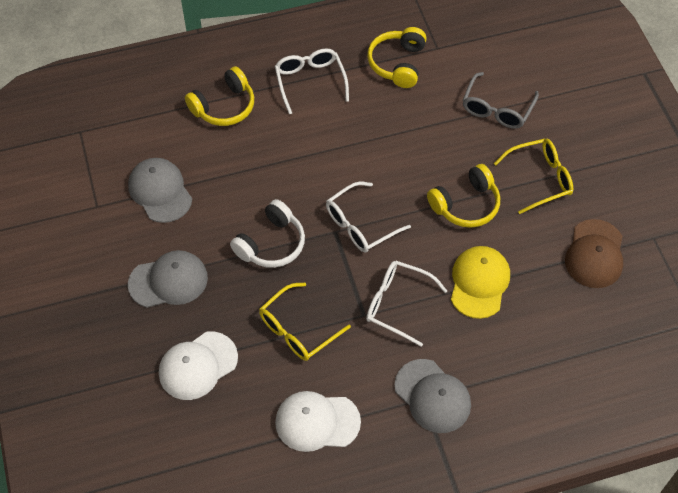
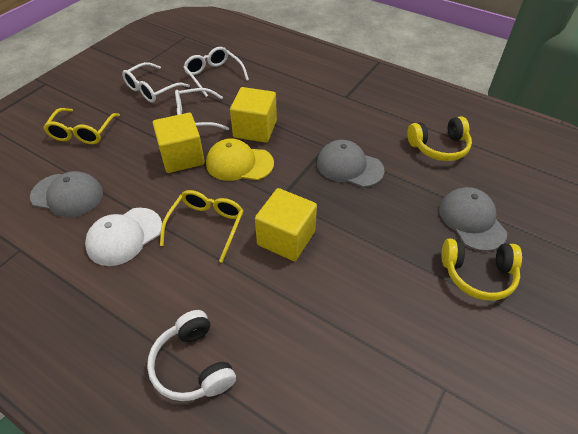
brown cap: [565,219,623,288] = 1 -> none = 0
grey glasses: [463,72,539,129] = 1 -> none = 0
white cap: [159,331,238,400] [275,391,361,452] = 2 -> [85,208,162,266] = 1
yellow cube: none = 0 -> [153,113,205,173] [230,87,277,143] [255,188,317,261] = 3
yellow headphones: [185,66,254,126] [367,27,427,88] [427,164,500,228] = 3 -> [407,116,472,161] [441,239,522,301] = 2

